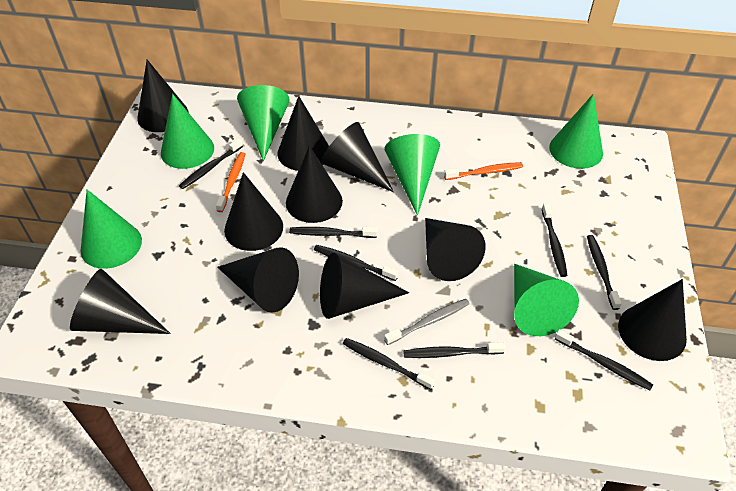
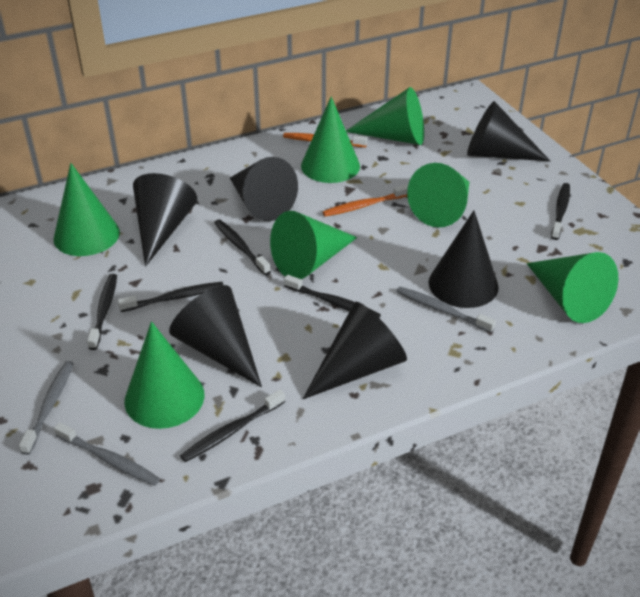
black cone: [70,269,171,334] [137,60,189,132] [217,247,299,313] [224,172,283,251] [278,96,329,171] [286,145,343,223] [320,253,409,319] [321,122,394,192] [425,218,486,281] [618,279,687,361] = 10 -> [133,173,197,267] [169,285,262,387] [230,157,298,221] [303,302,407,399] [428,210,499,308] [467,101,550,161] = 6
black toothbrush: [179,138,243,189] [289,227,378,238] [314,245,399,281] [343,338,435,390] [403,342,506,358] [542,203,567,277] [555,329,653,391] [587,235,622,310] = 8 -> [87,274,117,350] [118,282,223,312] [180,390,285,462] [214,219,271,275] [284,275,381,318] [551,183,570,240] = 6
green cone: [80,189,142,269] [161,94,214,169] [237,85,290,161] [385,134,440,216] [514,264,579,336] [549,94,603,169] = 6 -> [54,163,120,256] [124,321,204,429] [270,211,357,279] [301,96,360,183] [346,87,424,145] [407,163,469,228] [527,252,618,323] = 7
grey toothbrush: [384,299,470,345] = 1 -> [19,361,74,455] [54,423,160,486] [396,287,496,333] = 3

